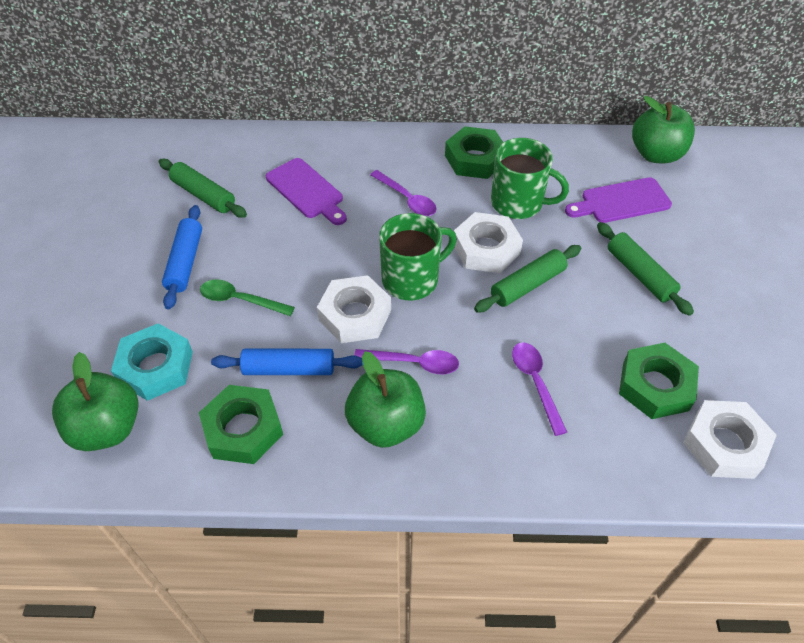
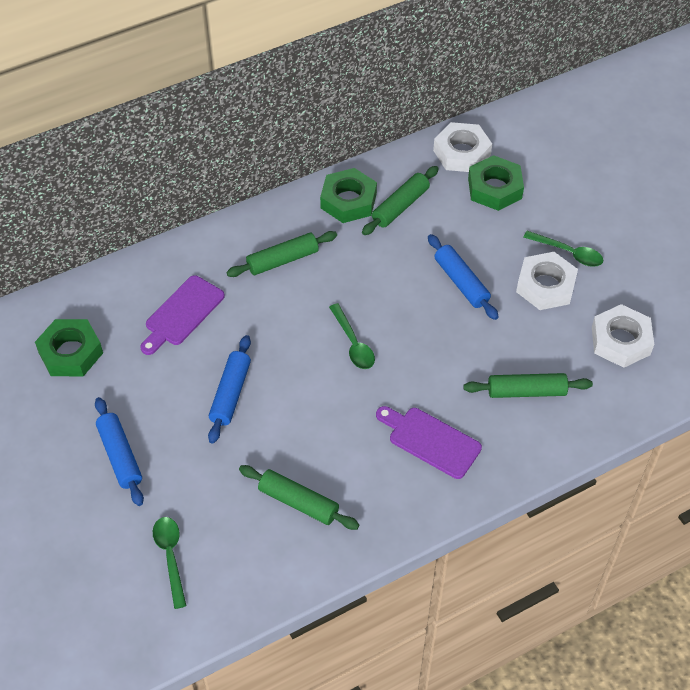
blue rolling pin: [162,205,202,310] [211,349,363,375] = 2 -> [95,397,144,506] [208,335,251,444] [428,234,499,320] = 3
green apple: [52,352,139,451] [345,351,426,448] [632,96,695,164] = 3 -> none = 0
green mug: [379,213,457,300] [491,138,569,219] = 2 -> none = 0
green rolling pin: [159,159,247,218] [474,245,581,312] [597,222,694,316] = 3 -> [226,231,337,277] [239,465,359,530] [362,166,439,235] [463,373,593,398] = 4
green spoon: [200,279,295,316] = 1 -> [153,517,186,609] [329,303,375,369] [523,231,603,267] = 3
purple spoon: [354,349,459,374] [370,170,436,216] [512,342,567,436] = 3 -> none = 0
turquoise nut: [111,323,193,401] = 1 -> none = 0

